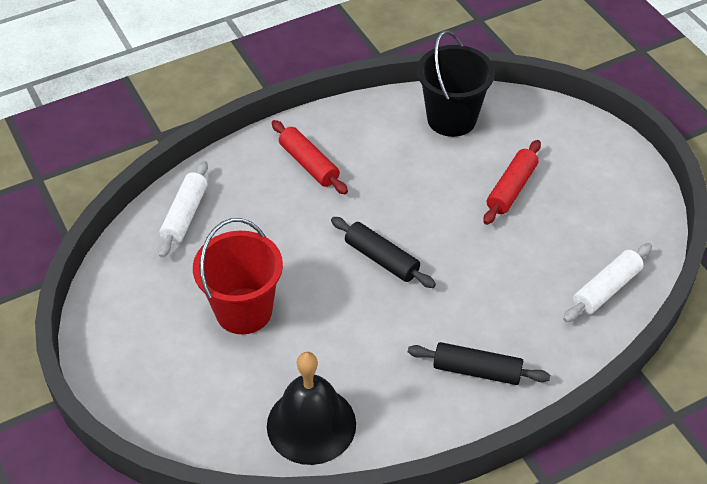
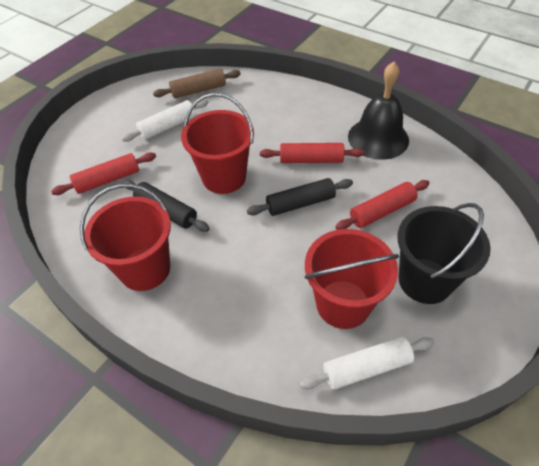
brown rolling pin: none = 0 -> [153,69,241,98] = 1
red bucket: [193,218,283,334] = 1 -> [80,184,171,291] [181,93,254,194] [304,229,399,329] = 3
red rolling pin: [272,120,348,195] [483,140,541,225] = 2 -> [51,152,156,195] [260,143,365,163] [335,180,430,230] = 3

